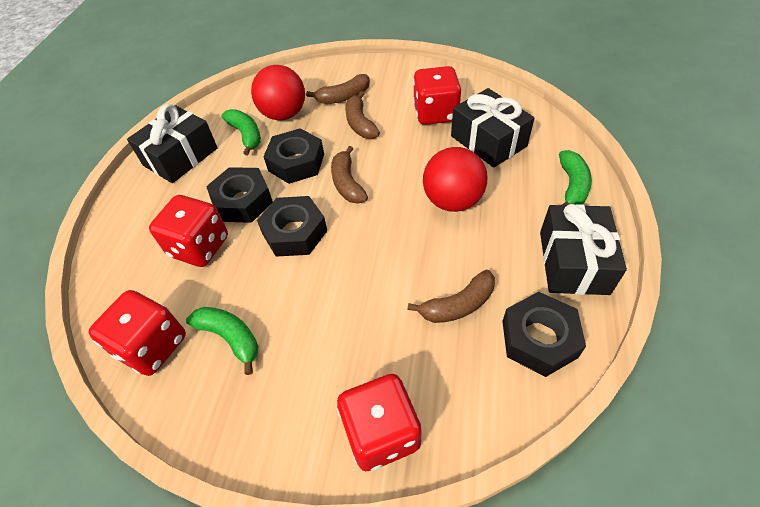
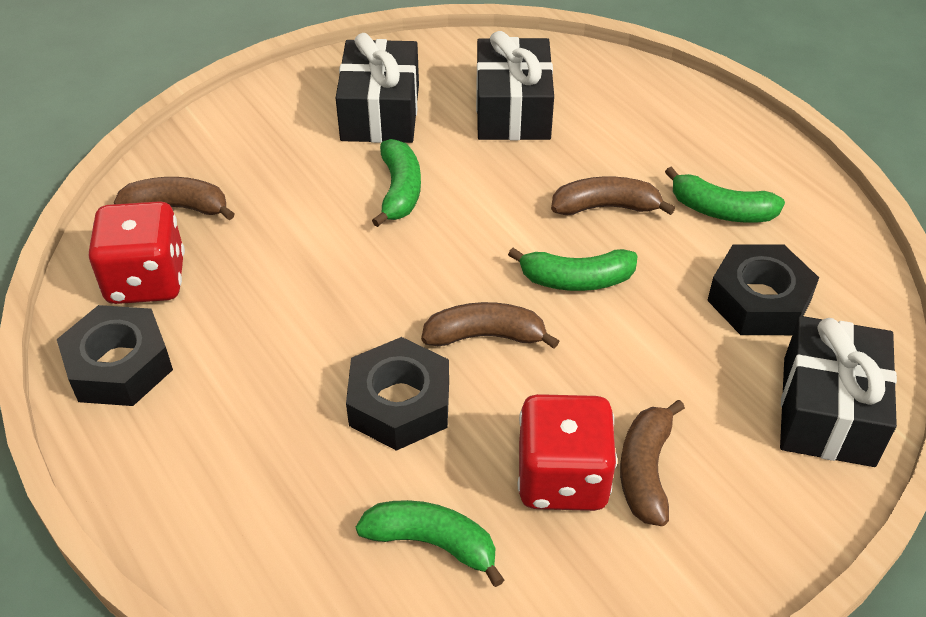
black nut: [206,167,273,223] [257,196,327,257] [263,128,324,184] [502,292,586,377] = 4 -> [57,305,173,406] [346,337,449,451] [707,244,819,335] = 3
green banana: [186,307,259,375] [222,109,261,155] [559,150,592,205] = 3 -> [356,500,504,587] [372,139,421,227] [508,248,637,291] [665,167,785,223] = 4
red ball: [251,65,305,120] [423,147,488,212] = 2 -> none = 0
red dice: [89,290,186,376] [149,195,228,267] [337,374,422,471] [413,66,461,125] = 4 -> [89,201,185,304] [517,394,617,511] = 2

